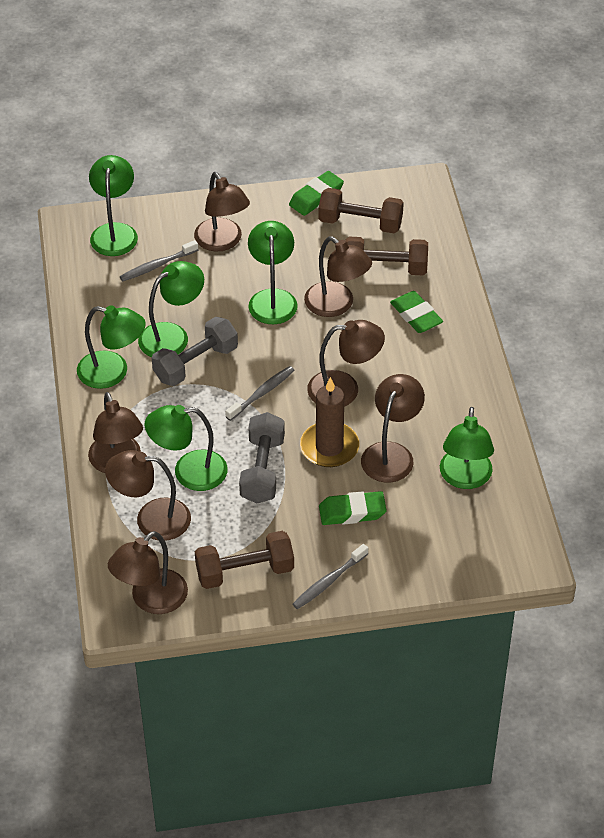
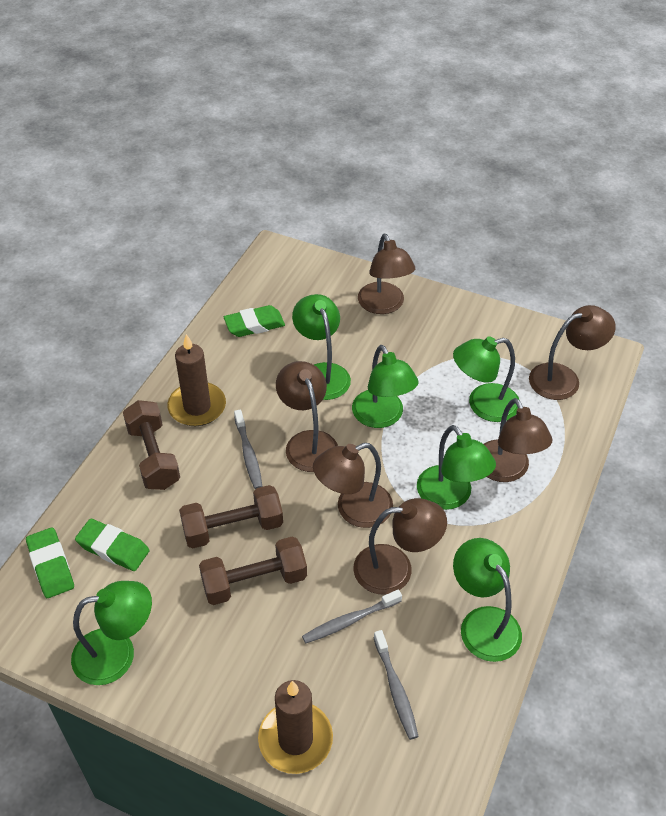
brown candle: [300,377,359,467] = 1 -> [167,334,226,426] [258,680,333,774] = 2
brown lamp: [88,392,143,473] [105,450,191,541] [108,531,188,614] [194,172,250,252] [304,236,372,317] [307,320,385,407] [361,374,425,482] = 7 -> [276,361,338,472] [313,443,393,528] [353,498,447,595] [358,234,415,314] [484,398,553,482] [529,305,616,400] = 6
grey dumbbell: [152,317,238,386] [239,412,285,503] = 2 -> none = 0

